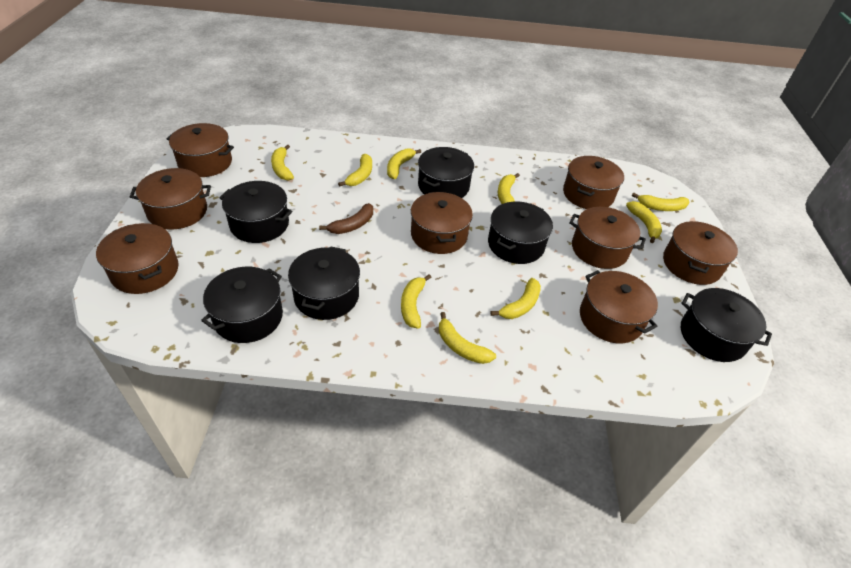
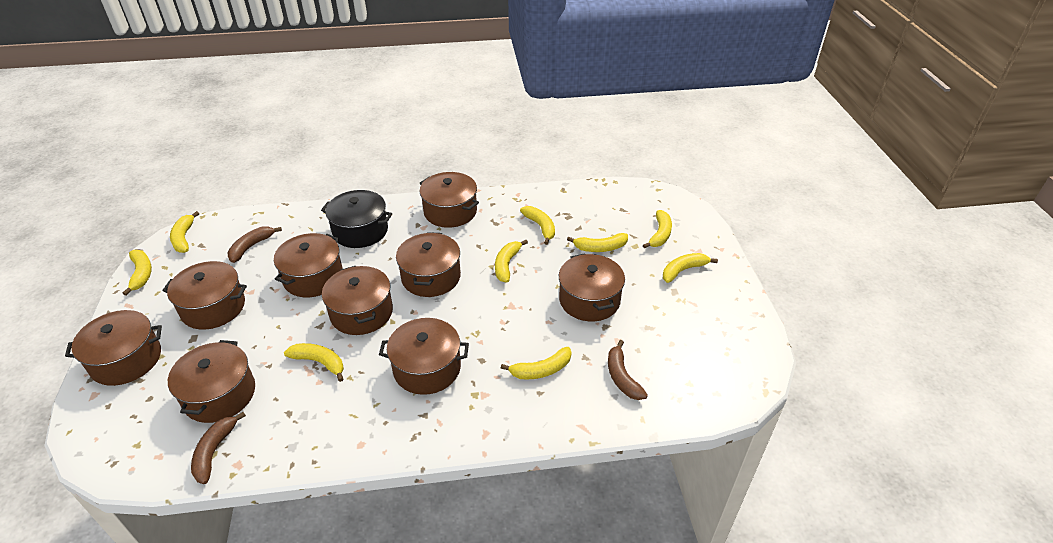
black pot: [201,267,283,343] [219,181,292,243] [288,246,360,320] [418,147,474,198] [488,202,553,264] [681,288,772,362] = 6 -> [321,190,392,248] = 1
brown banana: [319,203,373,234] = 1 -> [191,412,246,484] [228,226,282,263] [608,340,648,400] = 3
brown pot: [96,223,179,294] [130,168,211,230] [167,123,234,177] [411,192,473,254] [563,156,624,209] [569,207,646,269] [580,270,658,343] [663,221,738,285] = 8 -> [65,310,162,386] [163,261,247,330] [168,340,255,423] [274,233,343,297] [322,266,393,335] [379,318,469,395] [396,232,461,297] [419,172,479,228] [559,253,625,321] = 9

